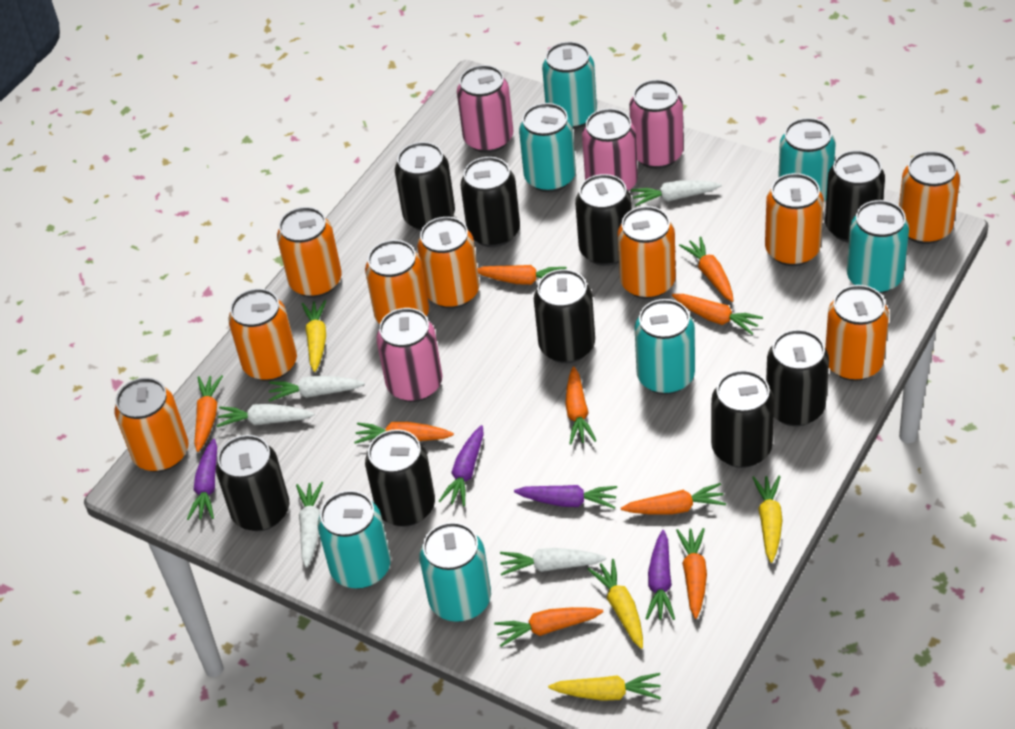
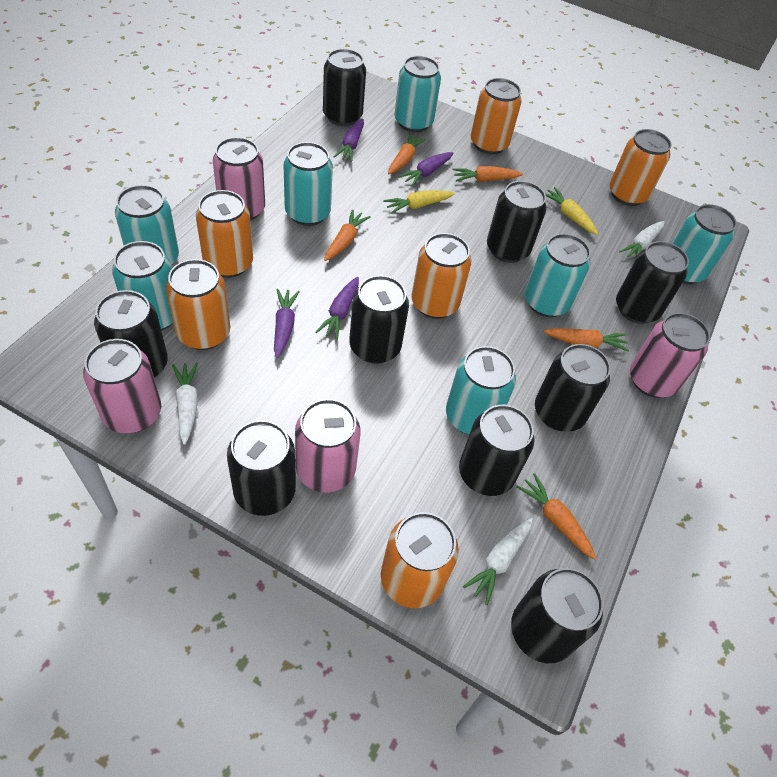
orange can: [114,378,189,472] [228,288,297,381] [277,207,342,298] [365,240,429,324] [417,217,480,309] [617,206,676,299] [765,173,824,266] [825,285,889,381] [899,151,960,244] = 9 -> [166,259,230,350] [196,190,253,278] [381,512,459,608] [411,233,471,319] [471,78,522,154] [609,129,672,206] = 6
orange carrot: [194,375,223,452] [354,422,454,444] [477,265,567,285] [494,607,603,647] [565,366,596,445] [621,483,726,514] [672,294,763,335] [676,528,707,619] [679,237,734,302] = 9 -> [324,209,371,261] [388,133,427,174] [452,166,523,182] [516,473,596,560] [544,328,629,351] = 5
white carrot: [216,404,314,427] [269,376,365,402] [296,482,323,568] [500,548,606,576] [631,180,722,206] = 5 -> [172,362,198,445] [463,518,533,605] [619,221,665,258] = 3
yellow carrot: [302,300,326,372] [548,673,661,701] [588,559,643,649] [752,476,783,563] = 4 -> [383,190,455,214] [545,187,598,235] = 2

